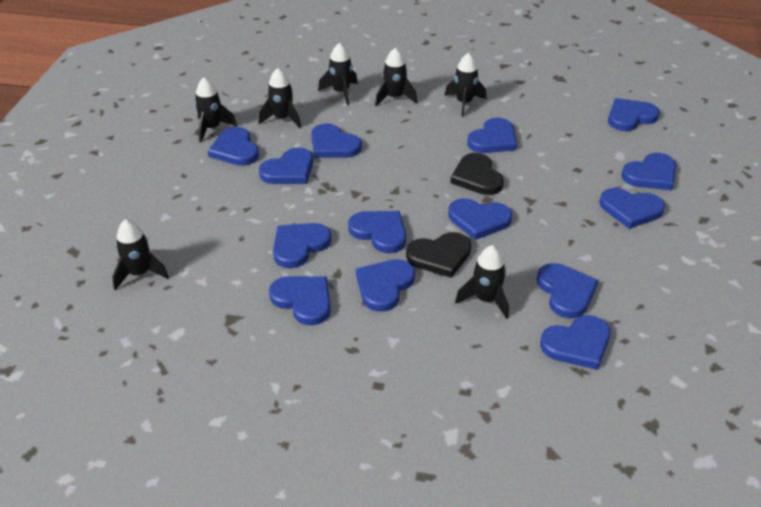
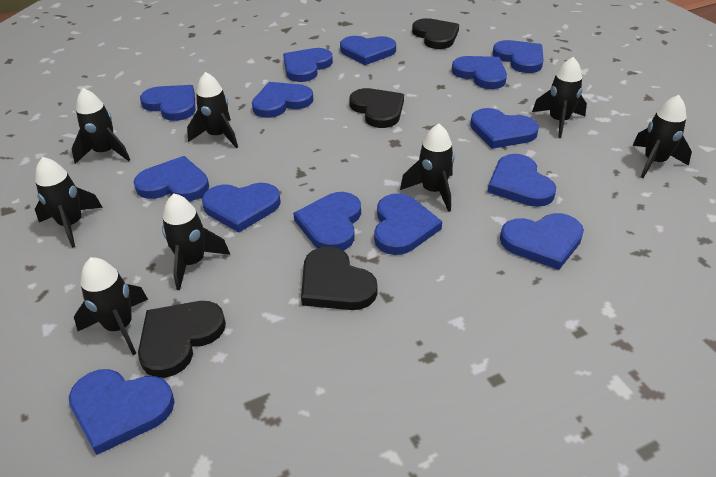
black heart: [406,232,471,278] [450,153,504,195] = 2 -> [138,301,226,378] [301,246,378,310] [349,88,404,128] [412,18,459,49] = 4
black rocket: [112,219,169,290] [195,77,237,142] [259,68,301,128] [318,43,358,105] [375,48,417,106] [445,53,487,117] [455,245,509,319] = 7 -> [35,157,103,248] [71,88,130,164] [74,257,148,355] [162,193,230,290] [187,72,238,148] [400,123,455,212] [532,57,587,138] [632,95,692,178] = 8

